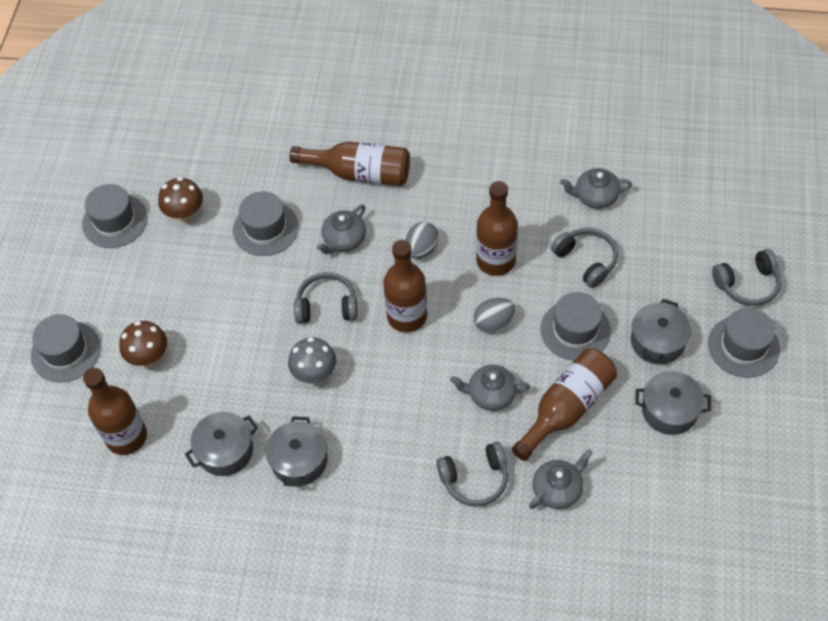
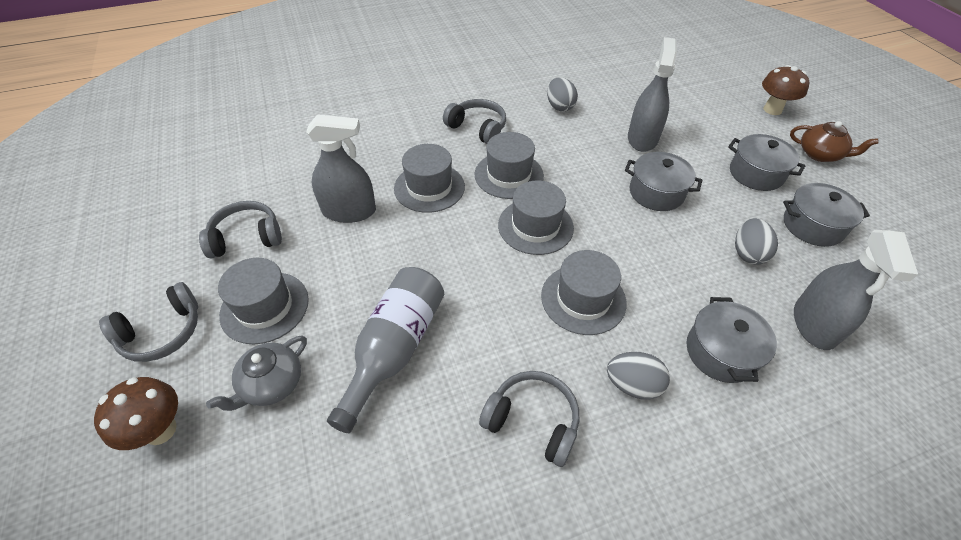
brown bottle: [83,368,147,455] [290,142,410,186] [383,240,427,333] [476,181,518,276] [512,348,617,461] = 5 -> none = 0
brown teapot: none = 0 -> [790,121,879,162] = 1
grey bottle: none = 0 -> [327,267,444,433] = 1
grey egg: [405,222,439,259] [474,298,515,333] = 2 -> [547,77,578,112] [607,352,670,400] [735,218,778,265] = 3
grey mushroom: [288,337,336,385] = 1 -> none = 0
grey spray bottle: none = 0 -> [306,114,376,223] [628,37,677,152] [794,230,918,350] = 3
grey teapot: [317,205,366,254] [450,365,530,411] [529,449,592,509] [560,168,632,208] = 4 -> [206,336,307,411] = 1

